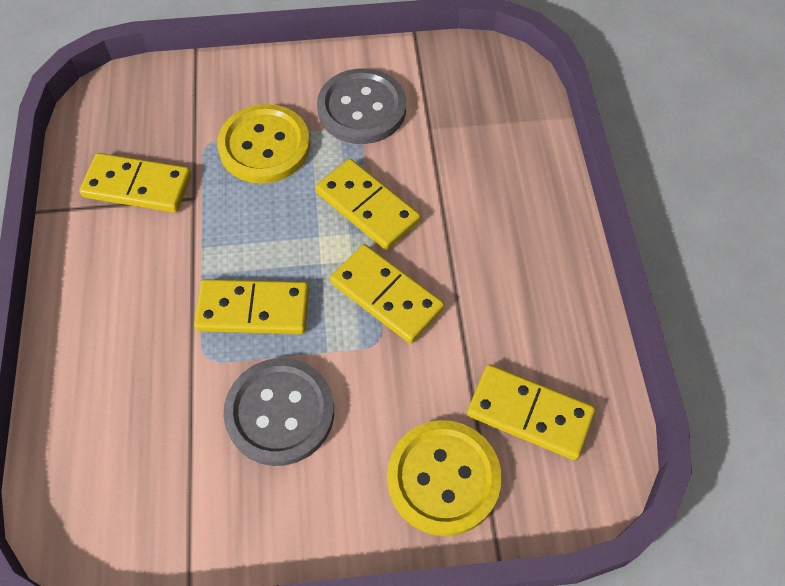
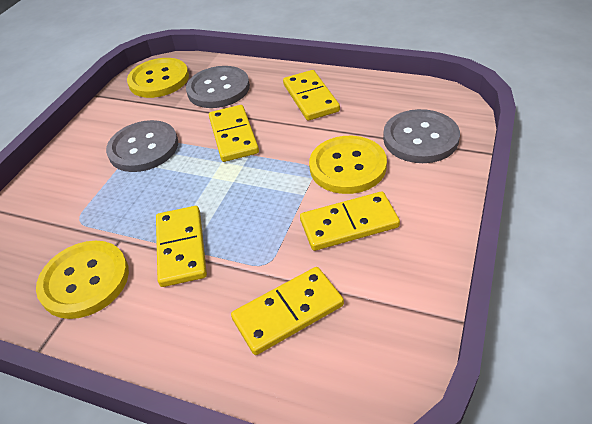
grey button: [224,358,334,466] [317,68,406,144] = 2 -> [106,120,178,172] [186,66,250,108] [383,109,460,163] = 3
yellow button: [217,104,310,184] [387,420,501,536] = 2 -> [36,241,129,319] [127,58,189,98] [309,136,387,194] = 3

